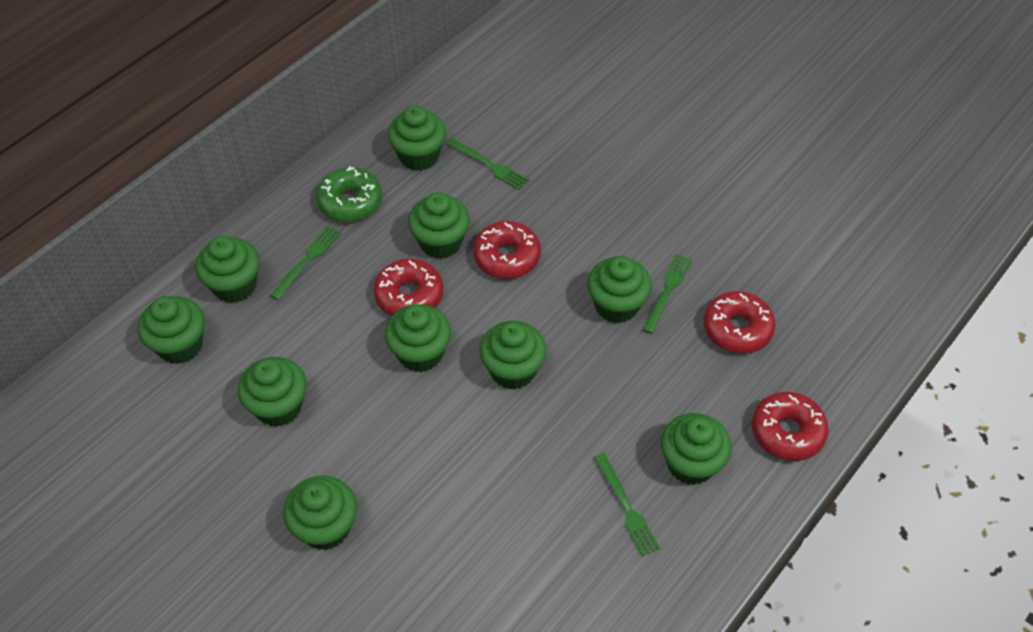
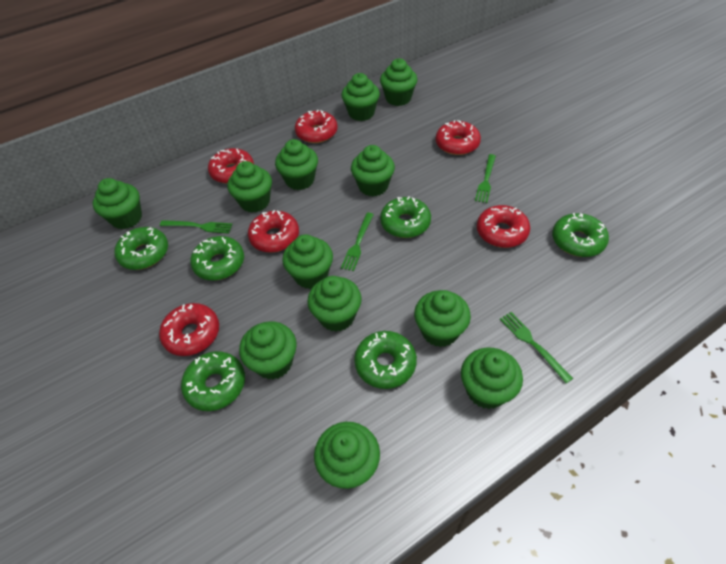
green cupcake: [138,296,205,364] [196,236,260,303] [238,357,307,427] [283,476,357,550] [385,304,451,372] [388,105,446,171] [408,192,470,259] [479,321,547,389] [587,256,652,323] [660,413,732,485] = 10 -> [92,178,142,229] [227,161,272,212] [239,321,297,380] [275,139,318,190] [282,234,333,289] [307,276,362,331] [314,422,380,489] [342,73,380,121] [351,145,395,197] [380,58,417,106] [414,290,471,347] [461,348,523,409] = 12
green donut: [316,167,382,222] = 1 -> [114,227,168,270] [181,351,245,411] [190,236,244,280] [354,331,417,389] [380,197,431,238] [552,213,609,257] = 6
red donut: [374,259,443,316] [473,221,541,279] [704,291,775,354] [752,392,829,461] = 4 -> [159,303,219,356] [208,148,254,183] [248,210,299,253] [295,110,338,143] [436,120,481,155] [477,205,530,248] = 6

